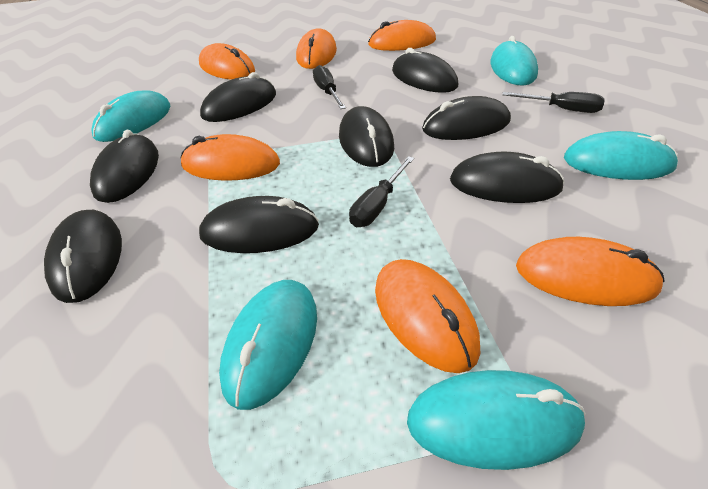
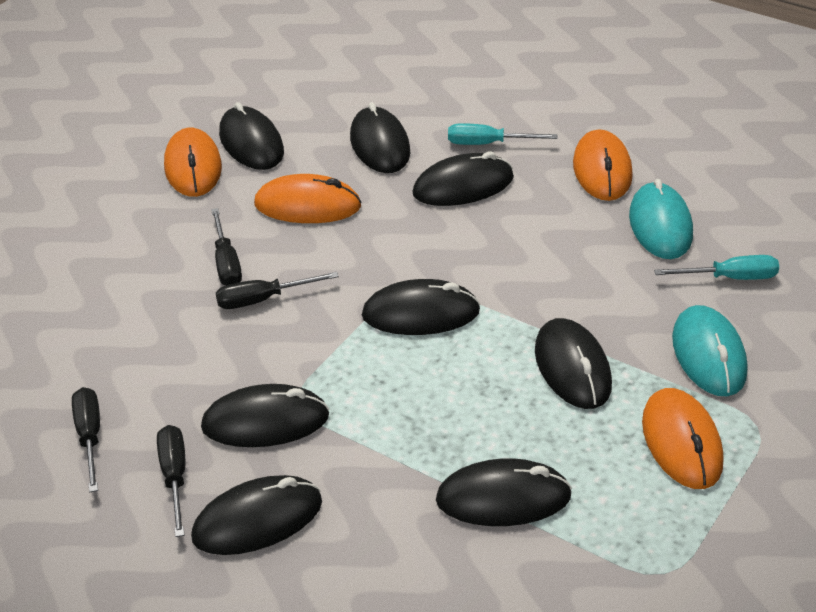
black screwdriver: [313,65,346,109] [349,156,414,227] [502,92,605,113] = 3 -> [72,387,100,492] [157,425,185,537] [211,208,242,286] [216,272,339,309] = 4
orange mouse: [181,134,280,181] [199,43,255,80] [296,28,337,69] [368,20,436,51] [375,259,481,373] [516,237,665,306] = 6 -> [164,128,222,197] [254,174,361,223] [573,129,633,201] [642,388,724,489] = 4
turquoise mouse: [91,91,170,142] [219,280,317,410] [407,370,586,470] [490,36,538,85] [564,131,678,180] = 5 -> [629,179,693,259] [672,305,748,396] = 2
turquoise screwdriver: none = 0 -> [448,123,558,145] [654,255,779,280] = 2

